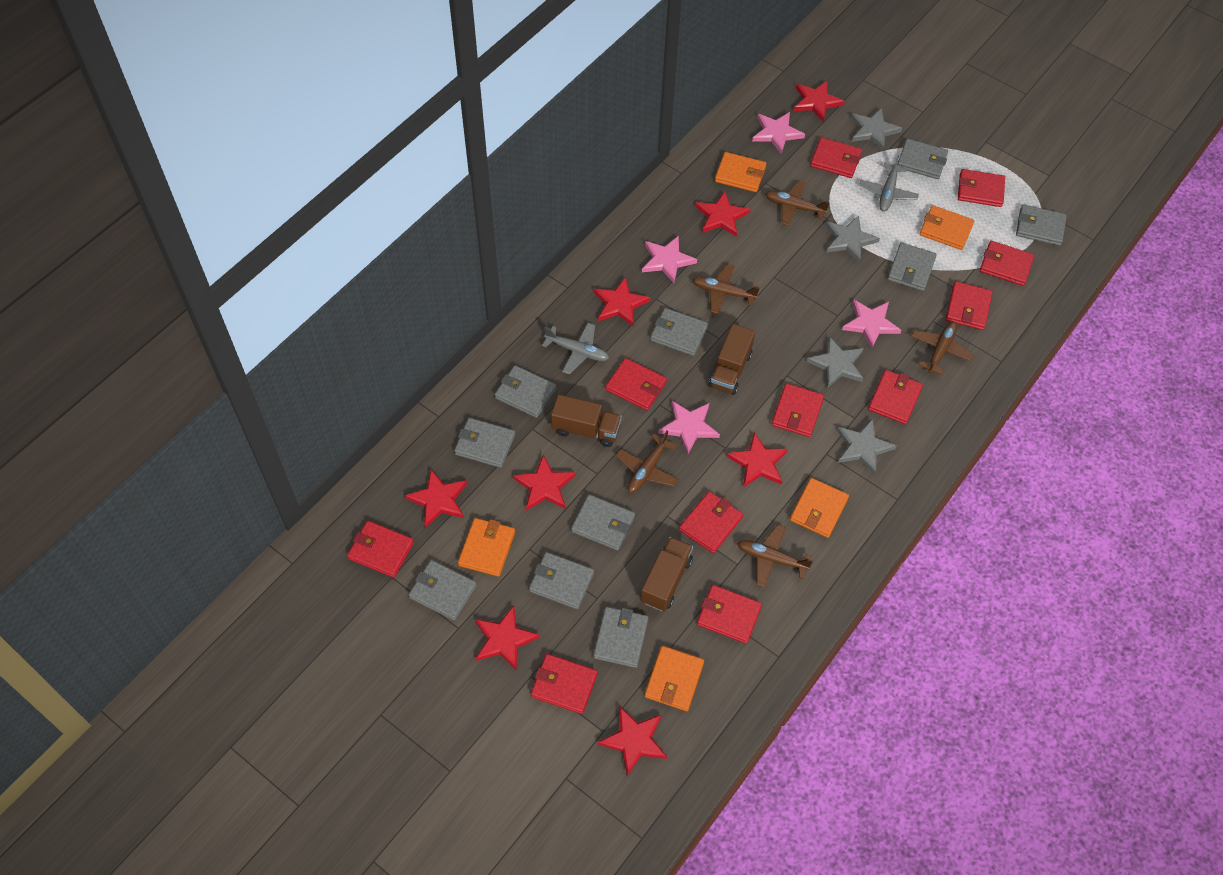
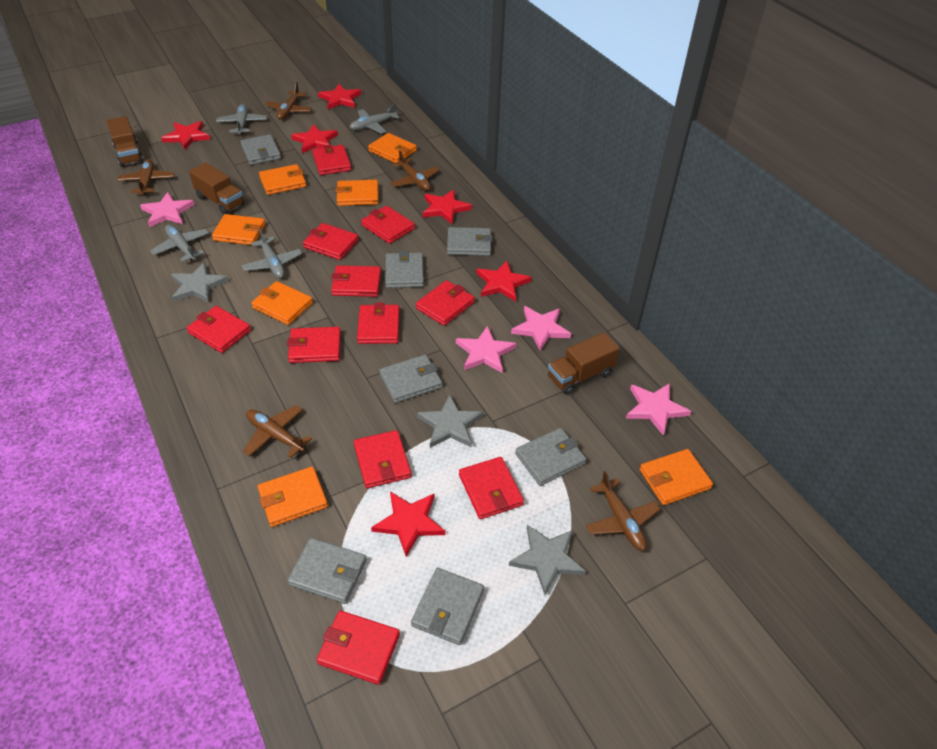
grey plane: [542,323,609,375] [859,155,919,212] = 2 -> [150,225,209,262] [216,104,267,135] [241,228,302,278] [349,103,400,134] = 4
grey star: [806,336,864,388] [825,215,880,263] [836,419,897,475] [850,108,902,151] = 4 -> [171,262,228,303] [417,395,483,448] [509,525,586,595] = 3
grey wallet: [408,560,477,620] [454,418,515,468] [495,365,556,418] [529,552,594,609] [571,494,635,551] [593,607,649,668] [650,308,708,356] [887,243,937,291] [898,138,948,179] [1016,204,1067,246] = 10 -> [240,134,281,165] [288,538,367,604] [379,355,442,403] [385,251,424,288] [411,568,484,645] [447,227,492,256] [515,428,586,486] = 7
orange wallet: [458,518,515,576] [644,646,704,711] [715,152,766,192] [790,478,849,538] [920,205,974,250] = 5 -> [212,214,266,245] [251,281,313,325] [258,466,328,527] [259,164,306,195] [336,180,379,206] [368,133,417,163] [640,449,713,505] = 7
red star: [405,469,467,528] [475,606,540,670] [513,454,576,511] [594,277,651,327] [598,706,667,776] [695,191,751,237] [726,432,788,488] [793,80,845,122] = 8 -> [161,121,210,150] [291,124,338,153] [318,84,361,109] [371,491,446,557] [422,189,472,224] [476,261,532,302] = 6

